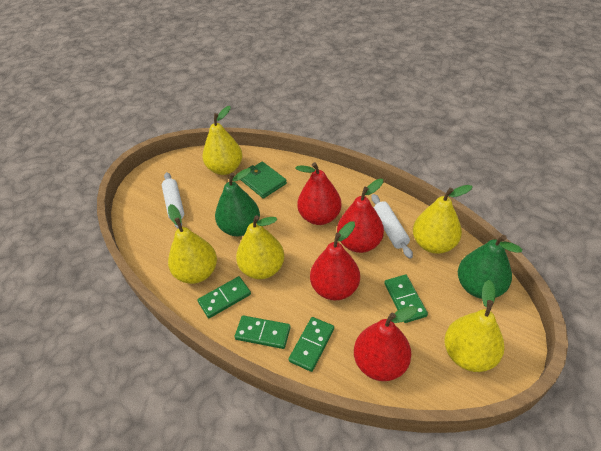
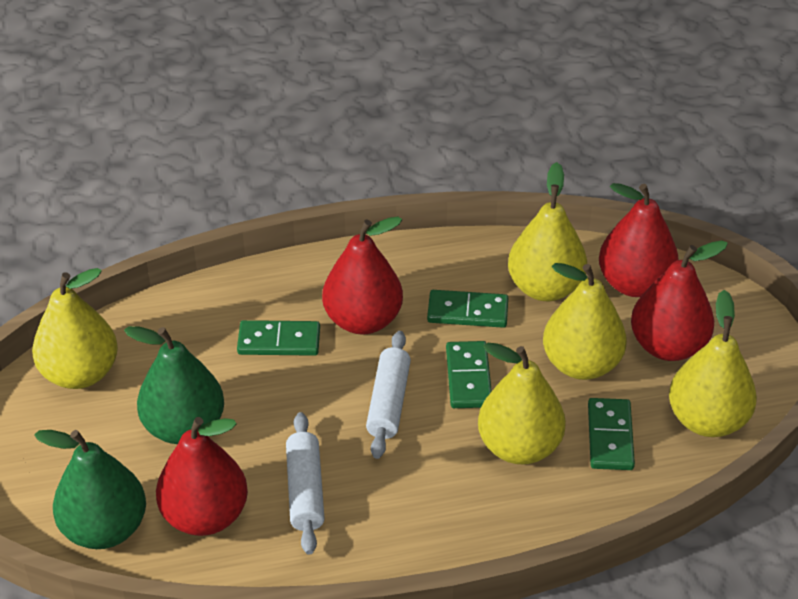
green wallet: [241,162,287,199] = 1 -> none = 0

